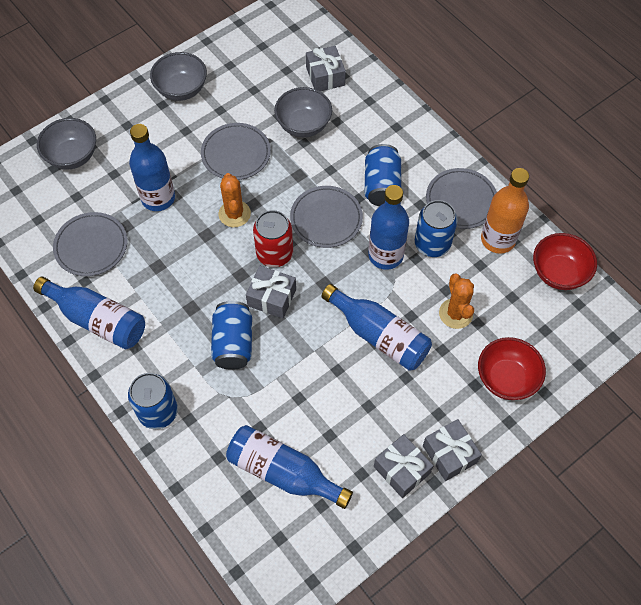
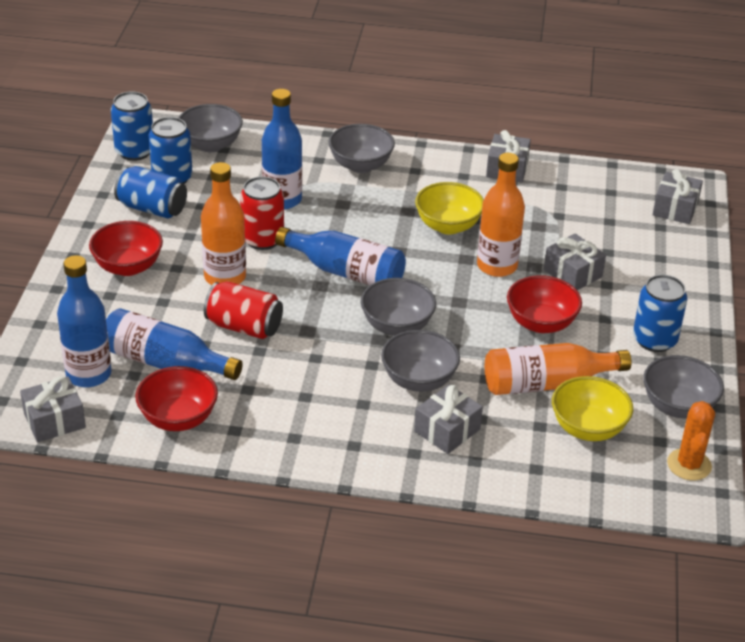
blue bottle: [33,277,145,349] [129,124,175,211] [226,425,353,509] [321,284,432,371] [368,185,409,270] = 5 -> [57,255,112,387] [106,308,243,380] [262,89,302,210] [275,227,406,285] = 4
grey bowl: [37,118,96,170] [150,52,207,101] [274,87,332,137] = 3 -> [179,104,243,152] [328,124,395,173] [361,278,436,336] [381,330,460,392] [643,355,724,419] = 5
grey gift: [246,266,296,318] [306,46,346,91] [374,434,433,498] [423,419,482,481] = 4 -> [20,376,86,442] [414,385,483,454] [486,130,531,183] [544,233,606,290] [653,169,703,224] = 5
grey plate: [53,212,127,276] [201,123,271,180] [290,186,363,248] [426,168,497,229] = 4 -> none = 0
orange bottle: [481,168,529,254] = 1 -> [201,162,246,285] [477,153,525,277] [485,343,632,395] = 3
orange cactus: [219,173,251,227] [439,273,474,329] = 2 -> [667,401,715,481] = 1
red bowl: [478,337,546,400] [533,233,597,290] = 2 -> [89,221,163,276] [135,366,218,431] [507,275,582,333] = 3
red can: [253,210,293,267] = 1 -> [204,281,283,339] [240,176,284,250] = 2
yellow bowl: none = 0 -> [415,182,484,234] [552,376,633,441] = 2

